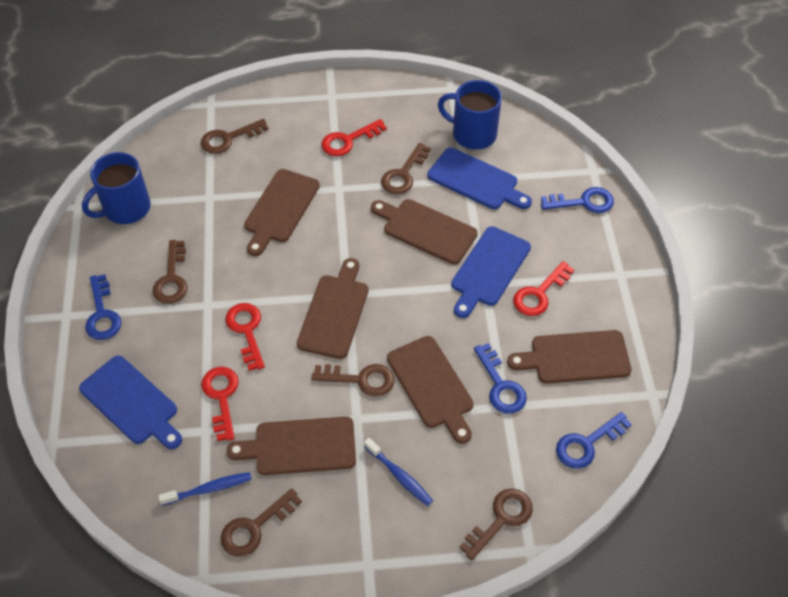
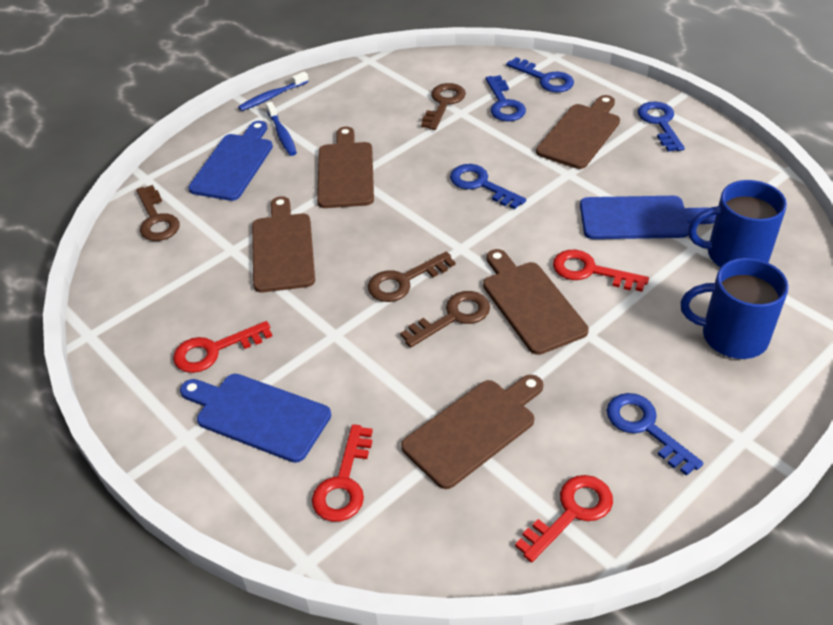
blue key: [85,274,122,340] [474,343,527,414] [541,187,614,213] [556,412,632,469] = 4 -> [450,164,526,209] [486,75,526,121] [506,57,574,92] [607,393,704,476] [638,101,685,152] = 5
brown cutting board: [226,416,356,475] [244,169,320,256] [297,258,368,359] [371,199,478,264] [387,336,474,444] [507,330,632,384] = 6 -> [252,196,315,293] [317,127,374,208] [401,375,543,489] [483,249,589,355] [536,95,620,169] = 5
brown key: [152,240,187,304] [201,119,268,154] [221,488,302,557] [311,364,395,397] [381,143,431,194] [459,489,533,561] = 6 -> [136,185,180,241] [368,252,456,302] [400,291,490,348] [421,83,466,130] = 4

